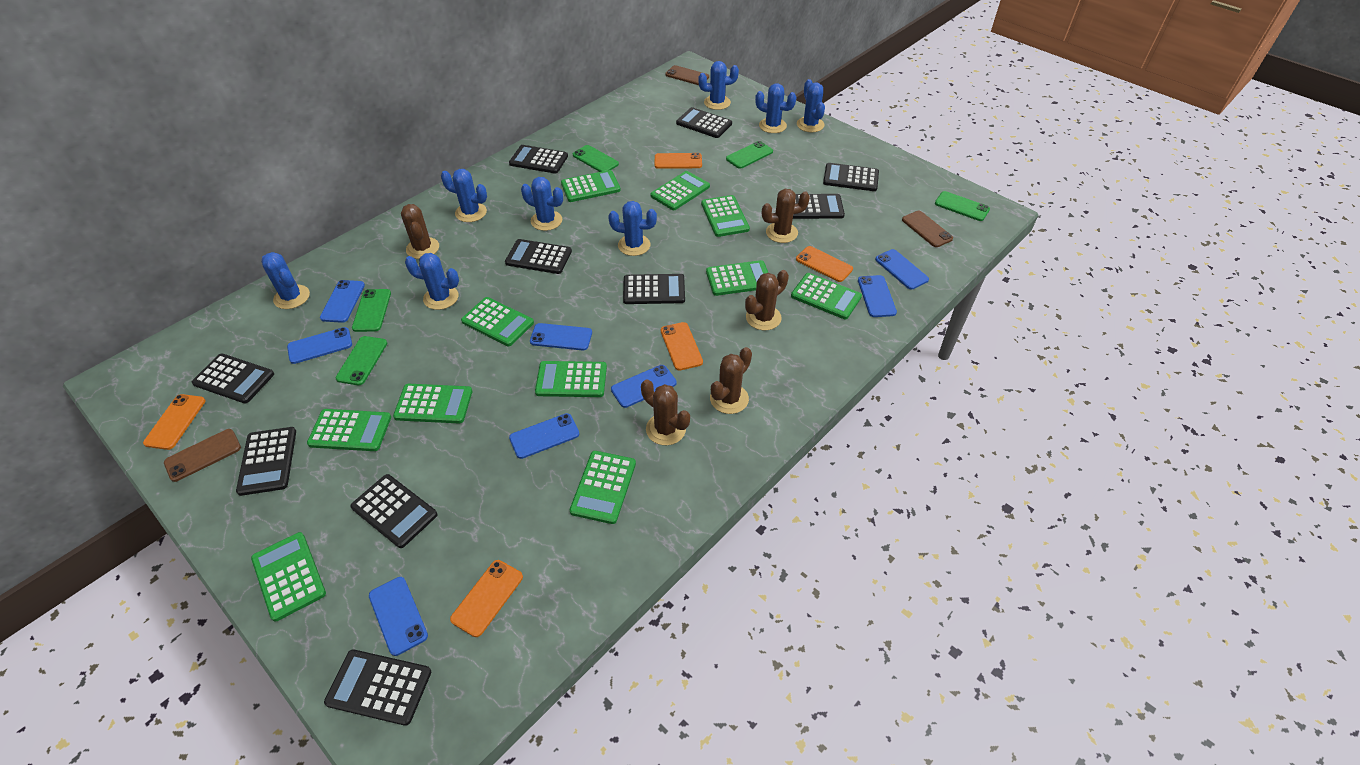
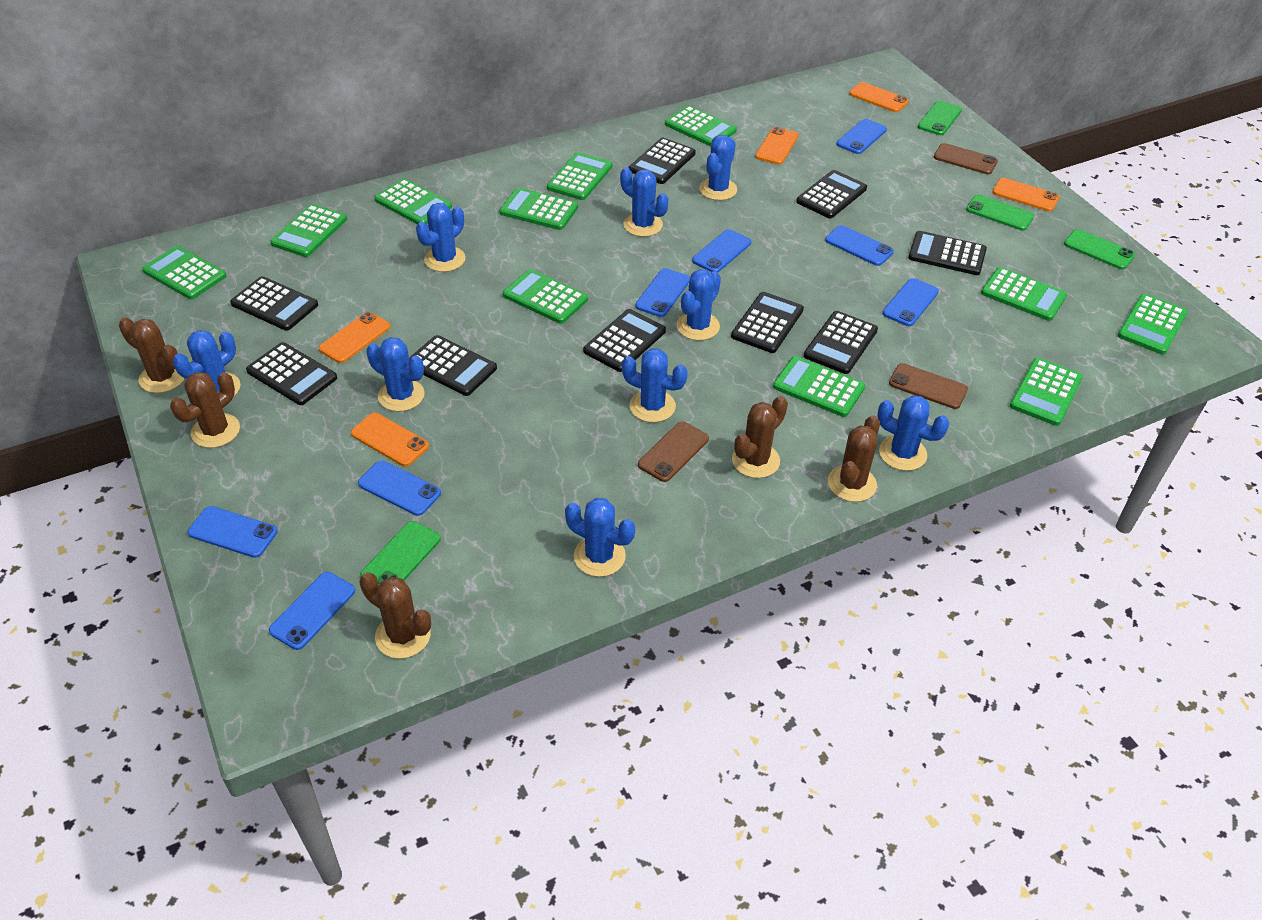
black calculator: [192,354,274,403] [236,427,296,496] [324,649,431,726] [350,474,438,548] [505,239,572,274] [509,145,568,174] [623,274,685,304] [676,107,732,138] [793,194,845,219] [823,163,879,191] = 10 -> [230,276,318,331] [246,342,337,405] [409,335,497,396] [583,309,666,372] [629,138,696,184] [731,292,804,353] [796,170,867,218] [804,311,878,374] [908,231,987,275] = 9
blue cactus: [261,252,310,309] [405,253,459,310] [441,169,487,222] [521,177,563,231] [608,201,657,256] [698,61,739,110] [755,83,797,133] [797,79,825,132] = 8 -> [173,330,240,396] [366,337,424,412] [416,203,465,272] [565,498,635,577] [620,167,669,237] [622,348,688,422] [677,269,721,341] [699,135,737,200] [877,395,949,471] = 9
green phone: [336,336,387,385] [352,289,391,332] [573,145,619,172] [726,141,773,169] [935,191,990,221] = 5 -> [360,521,441,585] [918,101,962,135] [966,195,1034,230] [1064,229,1135,269] = 4

